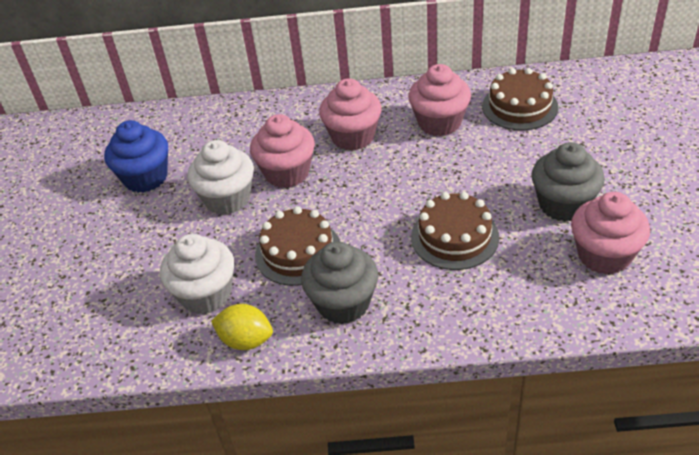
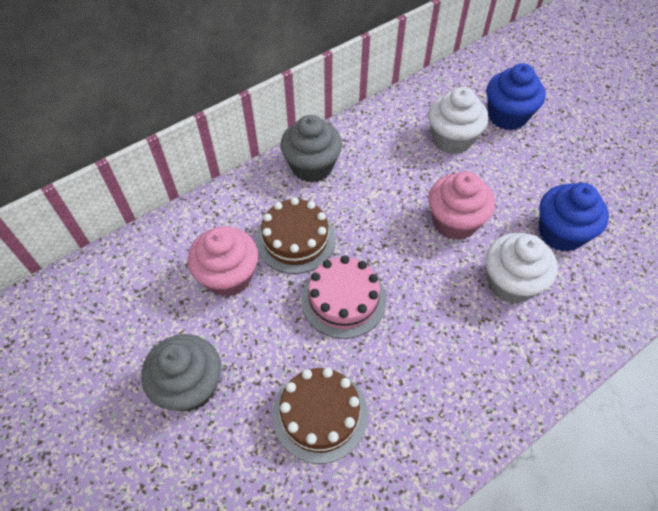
blue cupcake: [104,120,168,193] = 1 -> [487,64,546,130] [539,183,609,252] = 2
brown cake: [255,206,341,286] [411,192,499,270] [482,68,558,130] = 3 -> [256,197,336,274] [273,368,368,464] = 2
pink cake: none = 0 -> [301,255,386,339] = 1
pink cupcake: [250,114,315,188] [319,78,382,151] [408,64,471,136] [571,192,650,275] = 4 -> [188,226,258,297] [428,171,495,240] = 2
yellow lemon: [211,304,273,350] = 1 -> none = 0

